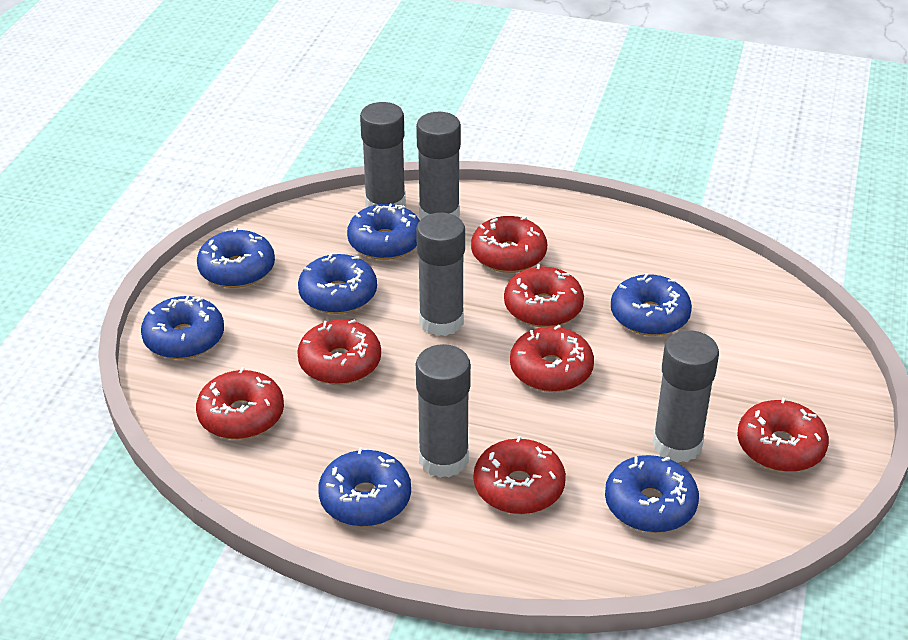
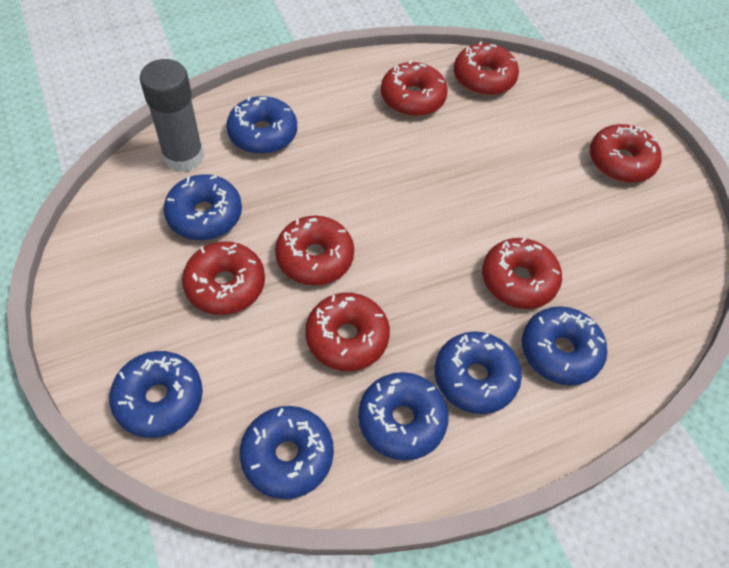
grey glue stick: [360,102,406,208] [416,112,461,219] [416,213,465,336] [416,344,471,478] [652,330,719,463] = 5 -> [140,59,204,172] = 1

